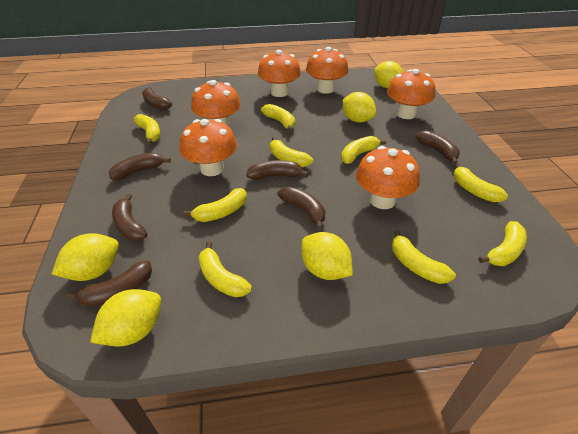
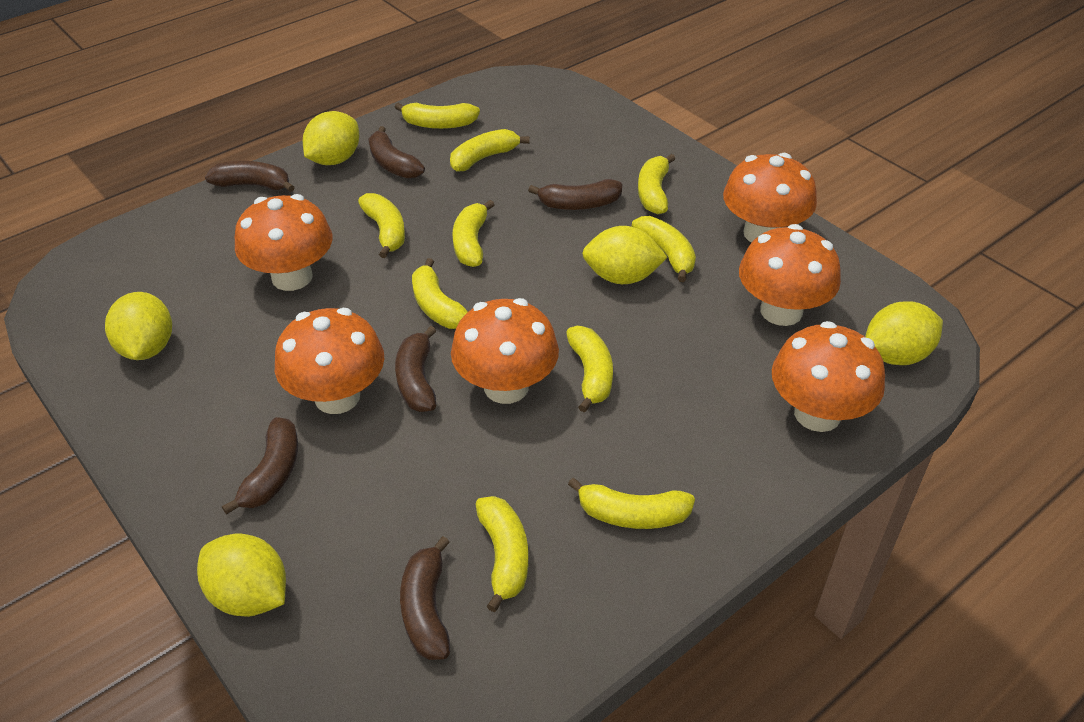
brown banana: [66,261,152,307] [109,153,171,180] [112,194,147,241] [142,87,172,110] [246,160,309,180] [277,187,325,230] [415,130,460,164] = 7 -> [205,161,295,192] [222,417,298,515] [369,126,425,179] [395,326,436,412] [400,536,450,660] [528,179,622,210] = 6
yellow banana: [133,114,160,145] [183,188,247,222] [198,242,252,297] [261,104,295,132] [270,137,313,167] [341,136,386,164] [392,230,456,284] [454,163,508,202] [478,221,527,266] = 9 -> [358,193,405,258] [395,103,480,129] [412,258,468,329] [450,129,530,172] [453,200,495,267] [475,496,528,612] [566,326,613,413] [568,477,695,529] [632,216,696,282] [638,154,675,214] = 10

